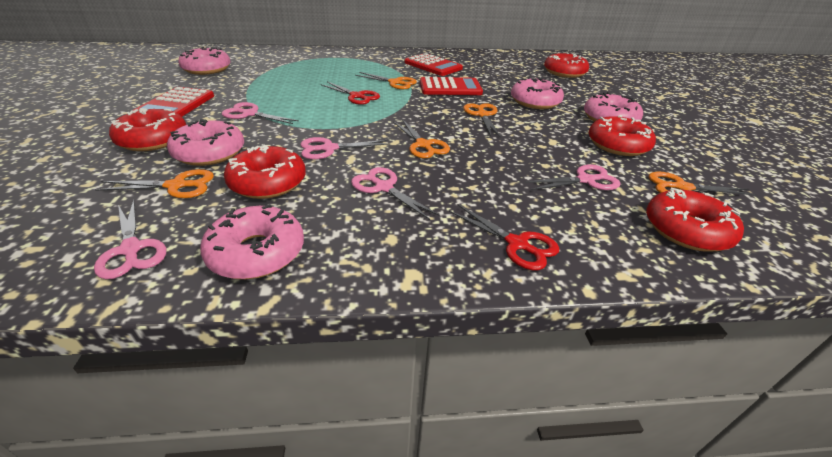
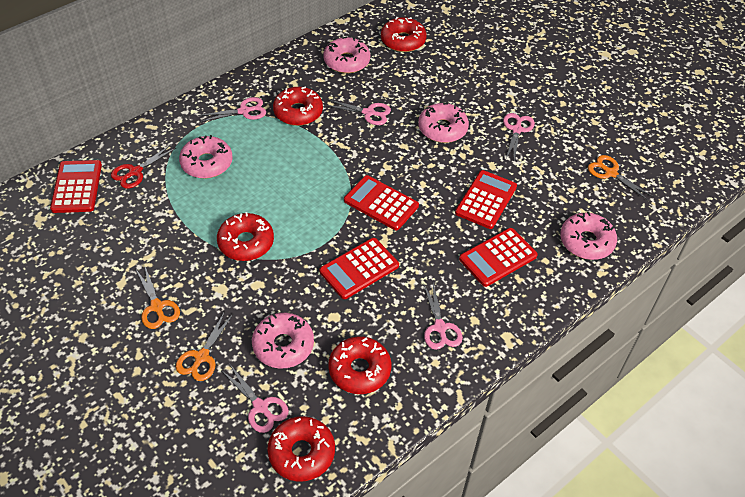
orange scissors: [95,169,214,198] [355,72,417,89] [393,119,450,158] [463,103,501,137] [649,172,756,196] = 5 -> [135,264,180,329] [176,311,234,381] [588,155,654,201] = 3
red calculator: [133,87,214,117] [404,53,463,76] [420,77,483,95] = 3 -> [50,160,102,213] [319,238,399,299] [344,175,419,230] [455,170,517,229] [459,228,538,287] = 5
red scissors: [321,82,380,105] [449,204,559,270] = 2 -> [111,144,176,189] = 1

